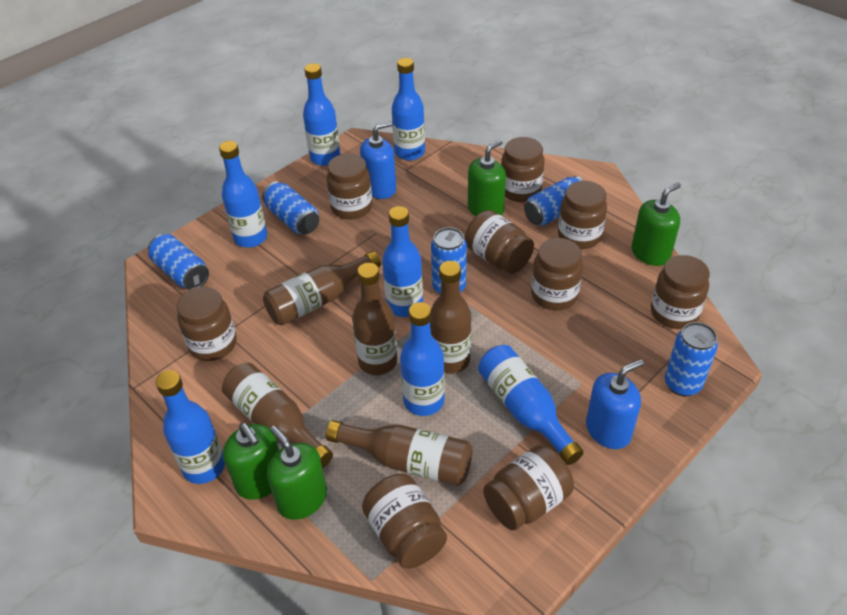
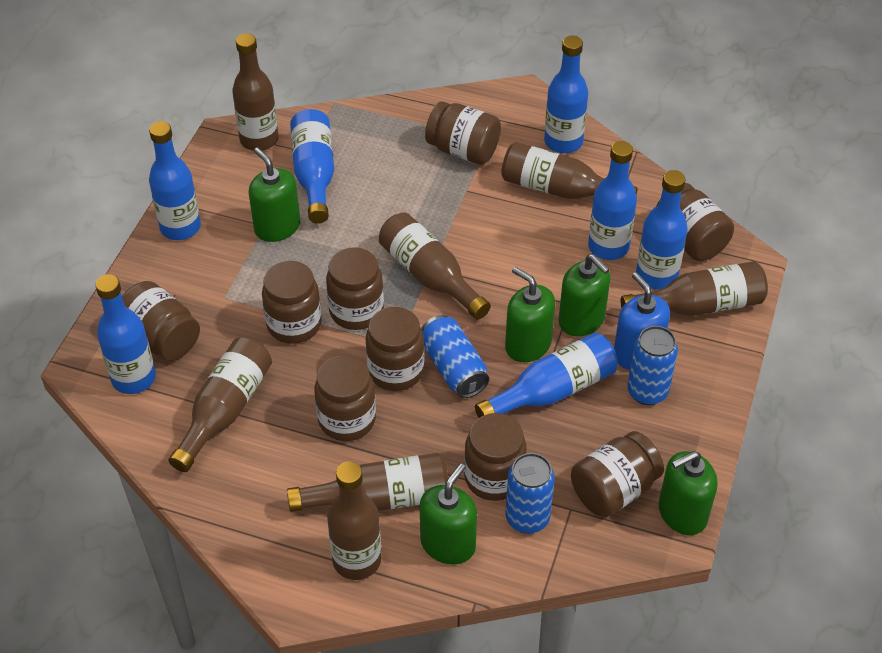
blue can: [148,234,209,290] [262,181,319,234] [431,227,467,294] [524,176,584,226] [665,322,718,396] = 5 -> [421,315,489,398] [505,453,555,534] [627,326,678,405] = 3
blue soap dispenser: [360,121,396,199] [586,359,644,449] = 2 -> [614,272,670,370] = 1
brown bottle: [222,363,333,468] [263,251,381,325] [326,420,473,486] [352,263,397,375] [430,261,471,374] = 5 -> [169,337,272,472] [232,33,279,151] [287,453,448,512] [327,461,381,580] [379,213,491,319] [501,142,638,199] [621,261,768,316] = 7
green soap dispenser: [223,423,279,500] [267,426,327,520] [468,140,506,216] [632,182,681,266] = 4 -> [248,147,300,242] [420,463,477,564] [505,267,555,362] [559,254,610,336] [659,451,718,535] = 5

